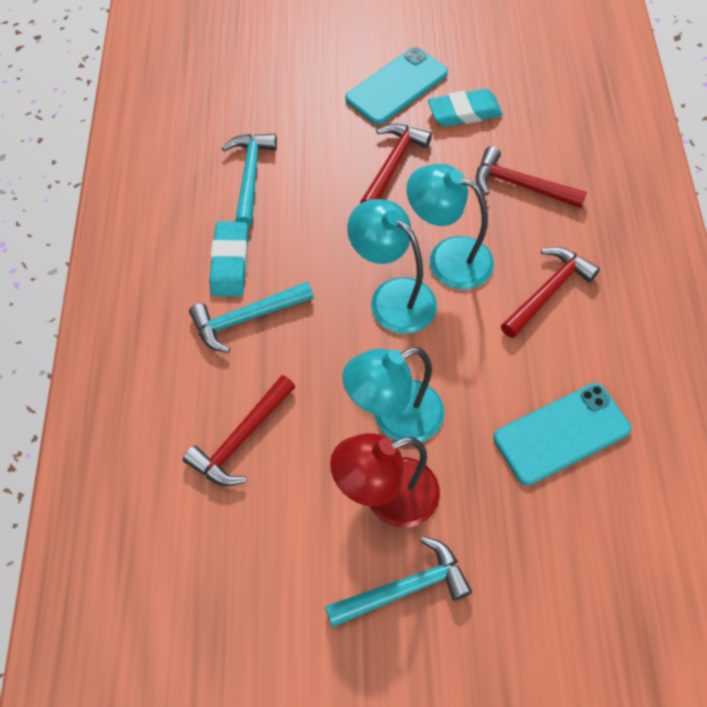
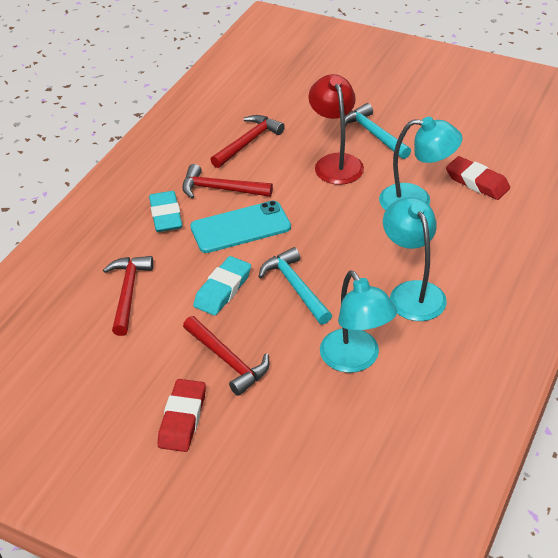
red eraser: none = 0 -> [158,379,206,452] [446,156,510,200] = 2
turquoise hammer: [189,282,313,353] [222,134,277,227] [325,537,472,627] = 3 -> [258,247,332,324] [345,103,411,159] = 2
turquoise phone: [346,47,448,125] [493,383,631,486] = 2 -> [190,201,291,253] = 1

